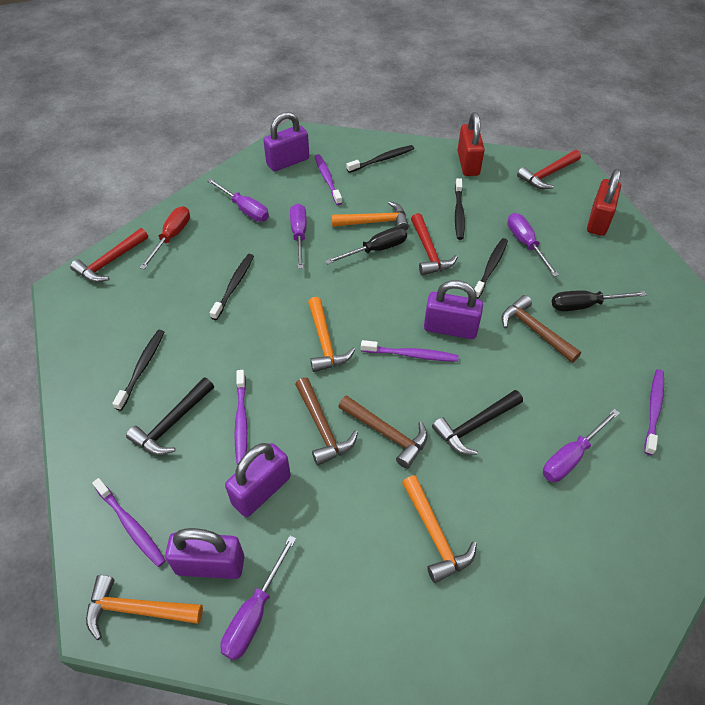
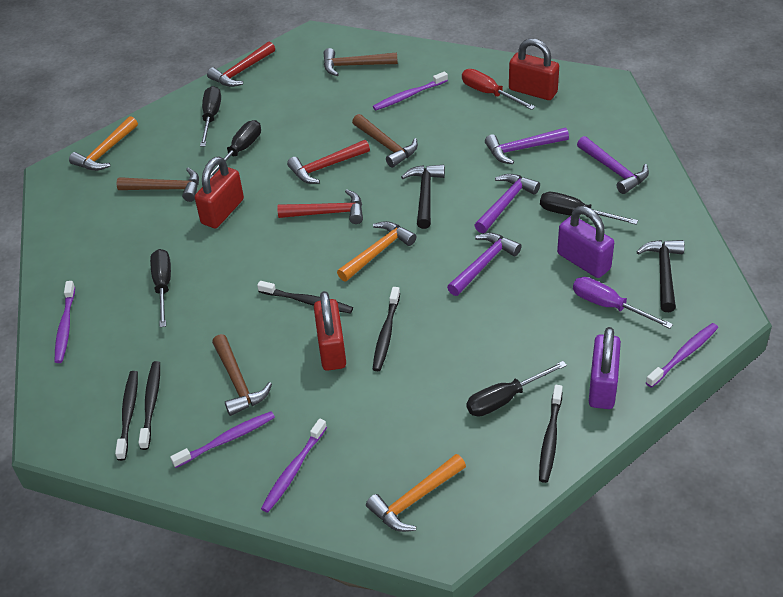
black screwdriver: [325,227,407,264] [552,290,647,311] = 2 -> [150,249,171,327] [200,86,221,147] [210,120,261,178] [466,361,567,417] [540,192,638,225] = 5
brown hammer: [295,377,358,466] [338,395,428,469] [501,295,581,363] = 3 -> [116,168,199,202] [212,334,272,416] [323,48,398,76] [352,114,418,168] = 4
orange hammer: [86,575,203,640] [308,297,355,372] [331,201,409,230] [402,475,477,583] = 4 -> [69,116,138,171] [337,221,416,281] [366,454,466,532] = 3
purple hammer: none = 0 -> [447,233,521,296] [474,174,540,233] [485,128,569,164] [577,136,649,194] = 4
purple padlock: [165,528,244,579] [225,443,291,517] [263,112,309,171] [424,280,483,339] = 4 -> [557,206,614,278] [589,327,621,409] = 2
purple screwdriver: [207,179,269,222] [220,536,296,661] [290,203,307,269] [507,213,559,277] [543,409,620,482] = 5 -> [573,277,673,329] = 1
red padlock: [458,112,485,176] [587,169,621,236] = 2 -> [195,157,244,228] [314,291,346,371] [509,38,559,100] = 3

